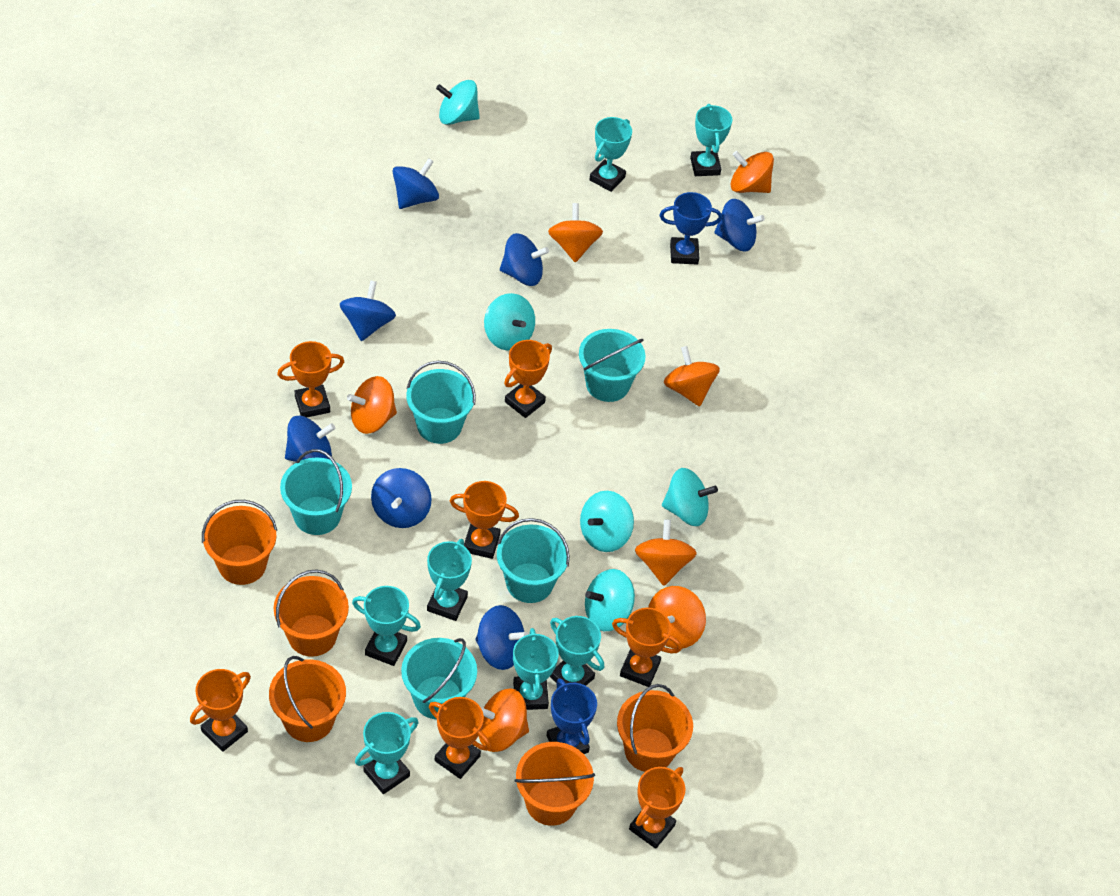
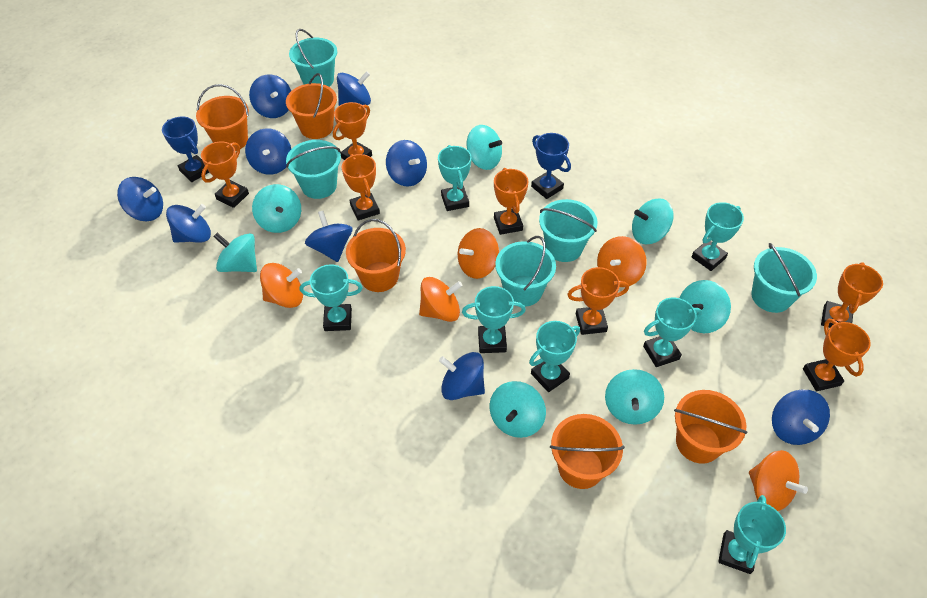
blue spinning top: [285,416,335,462] [340,280,396,341] [371,468,432,528] [392,158,439,209] [475,605,528,670] [500,233,549,286] [714,199,765,251] = 7 -> [117,177,163,221] [166,204,211,243] [245,128,291,175] [249,75,291,118] [305,211,353,262] [337,71,371,106] [386,140,427,187] [439,352,485,400] [772,390,830,445] = 9
orange spinning top: [347,376,397,434] [479,688,529,752] [548,203,603,263] [635,519,697,586] [648,586,706,649] [663,346,720,407] [731,151,774,193] = 7 -> [260,263,303,308] [419,277,463,322] [458,228,499,279] [597,236,647,287] [749,450,808,511] = 5
turquoise spinning top: [436,80,480,125] [484,293,535,351] [580,491,634,552] [585,569,635,631] [662,468,718,526] = 5 -> [213,233,257,272] [252,184,301,233] [467,125,502,170] [490,381,546,438] [605,369,664,425] [632,198,674,244] [680,280,731,333] = 7

